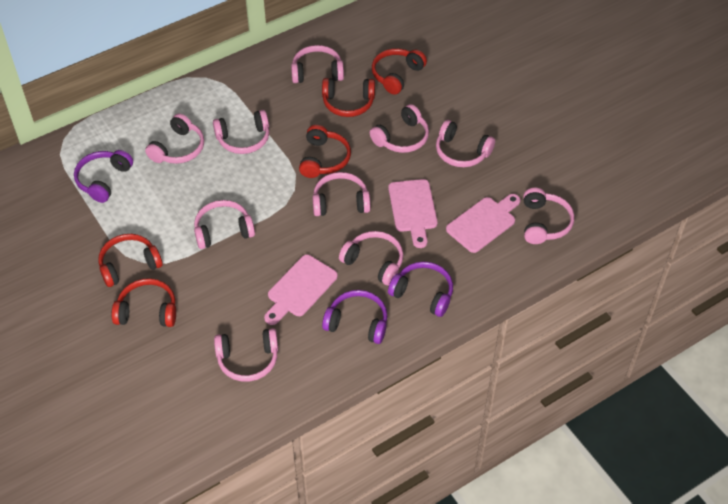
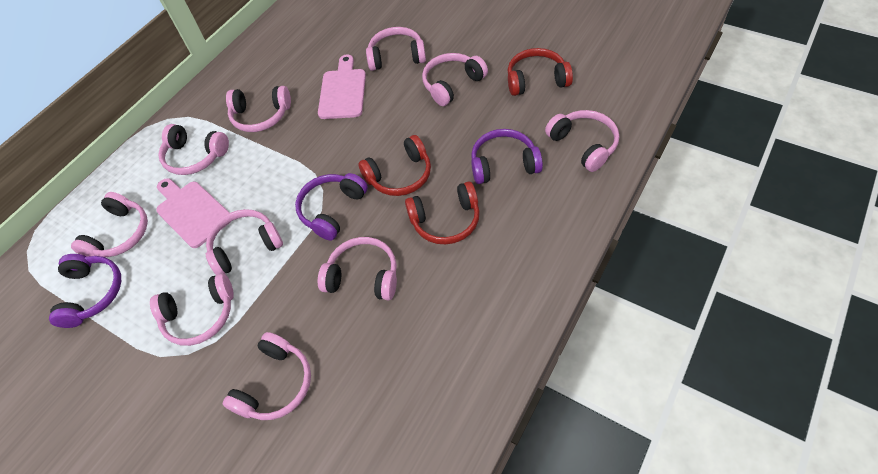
pink cutting board: [264,255,338,325] [388,179,438,248] [446,194,521,253] = 3 -> [156,178,230,248] [318,55,366,119] = 2
red headphones: [98,234,163,287] [112,278,176,327] [299,125,351,178] [322,78,375,117] [372,48,427,95] = 5 -> [358,135,431,196] [405,181,480,244] [508,48,573,96] = 3

